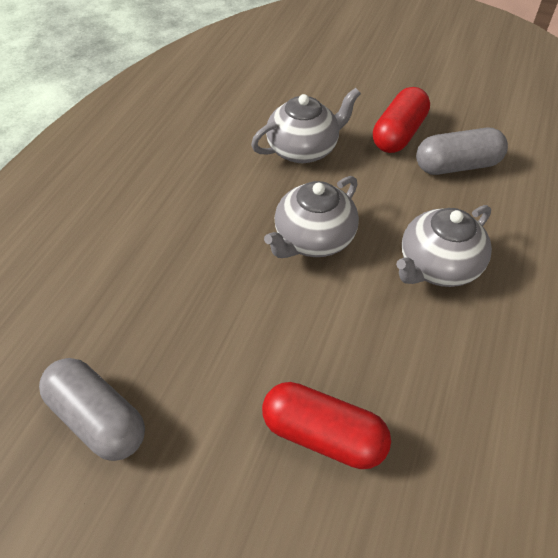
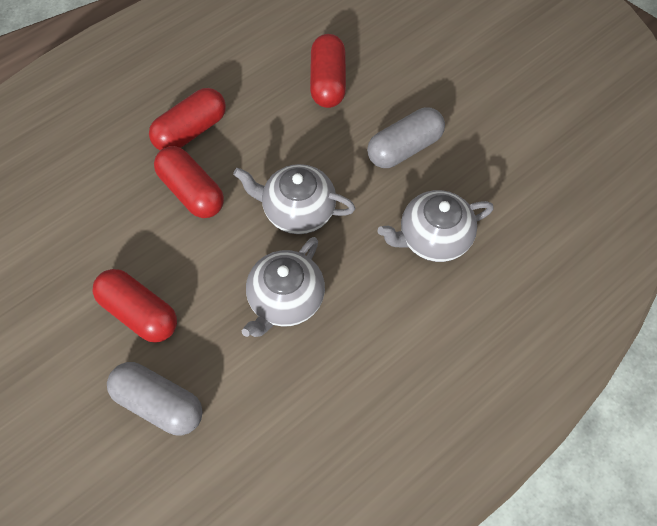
red capsule: [262,382,391,469] [373,87,430,153] = 2 -> [93,269,177,343] [149,88,226,150] [154,146,224,218] [310,34,346,108] = 4

